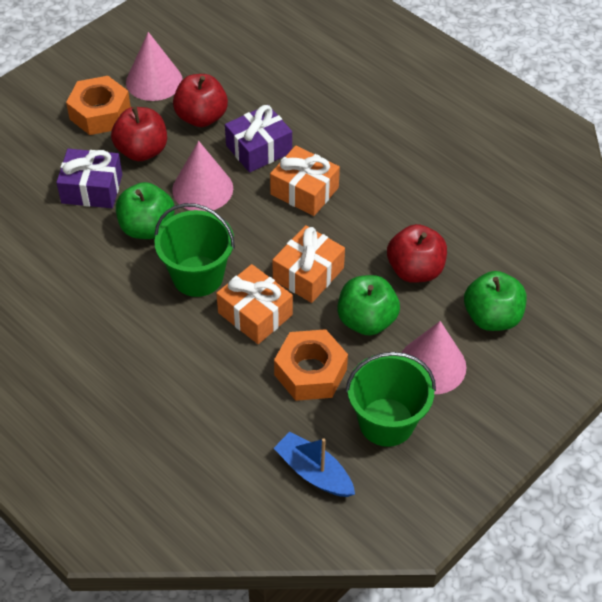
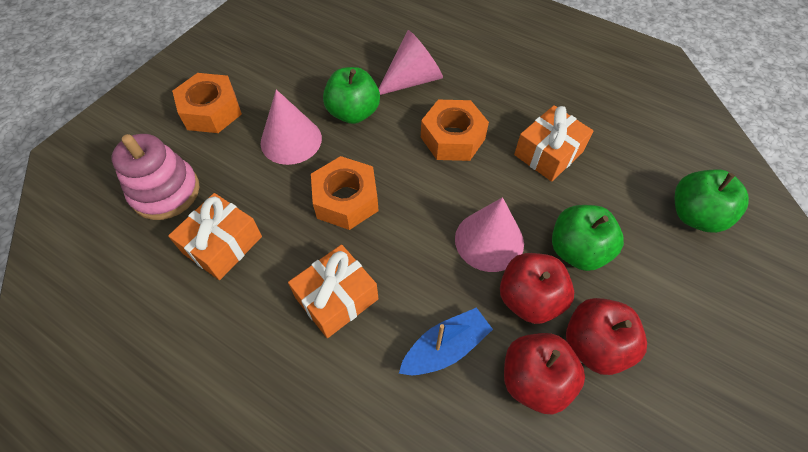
green bucket: [154,203,235,297] [346,352,436,447] = 2 -> none = 0
orange nut: [66,76,131,135] [274,329,348,401] = 2 -> [172,73,242,133] [311,156,379,230] [421,100,489,161] = 3
pink stacking toy: none = 0 -> [111,134,199,220] = 1
purple gift: [56,149,122,208] [225,105,292,173] = 2 -> none = 0

